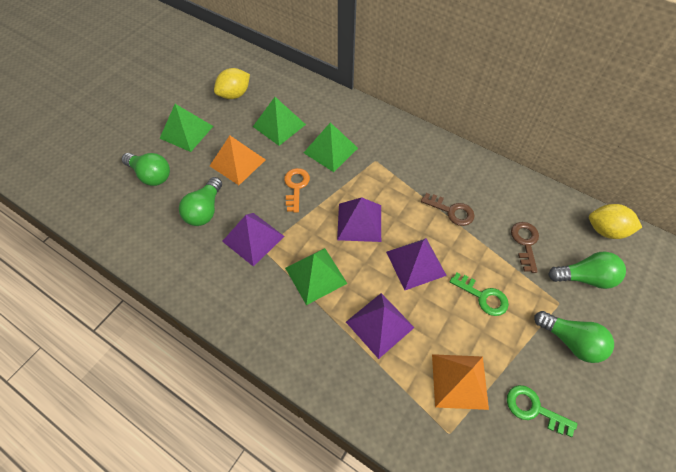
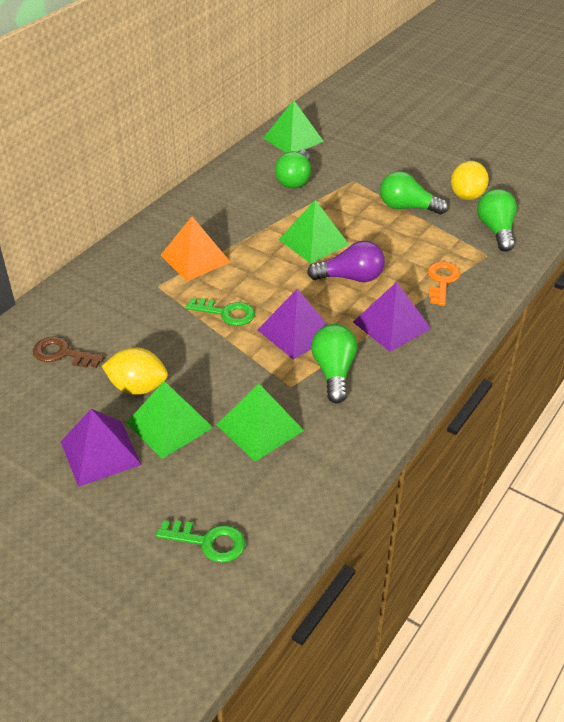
brown key: [421,193,475,226] [511,222,539,273] = 2 -> [33,336,105,368] = 1
orange pyramid: [210,135,266,185] [432,354,489,410] = 2 -> [160,216,231,281] = 1
purple light bulb: none = 0 -> [307,241,385,282] = 1
purple pyramid: [222,213,284,267] [337,197,381,242] [346,293,415,359] [386,238,447,290] = 4 -> [61,409,142,487] [258,289,328,360] [353,282,431,352] = 3

